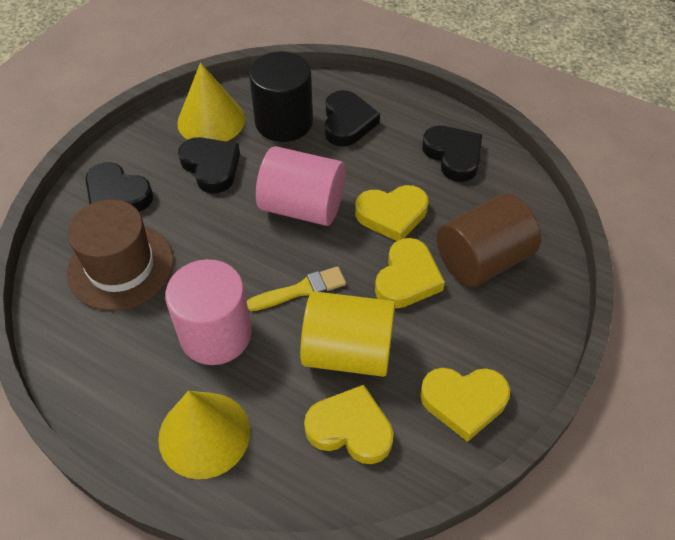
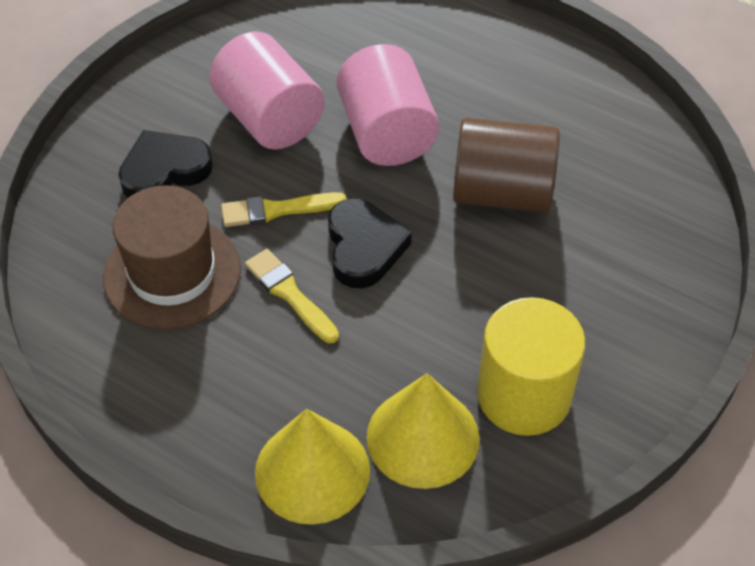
black cylinder: [249,51,313,142] = 1 -> none = 0
black heart: [85,162,153,212] [178,137,240,194] [325,90,380,147] [422,126,482,182] = 4 -> [118,130,213,198] [328,198,412,288] = 2
yellow brush: [247,266,346,311] = 1 -> [221,192,347,227] [245,249,339,343] = 2
yellow heart: [304,385,394,464] [355,185,428,241] [375,238,445,308] [420,368,510,442] = 4 -> none = 0

